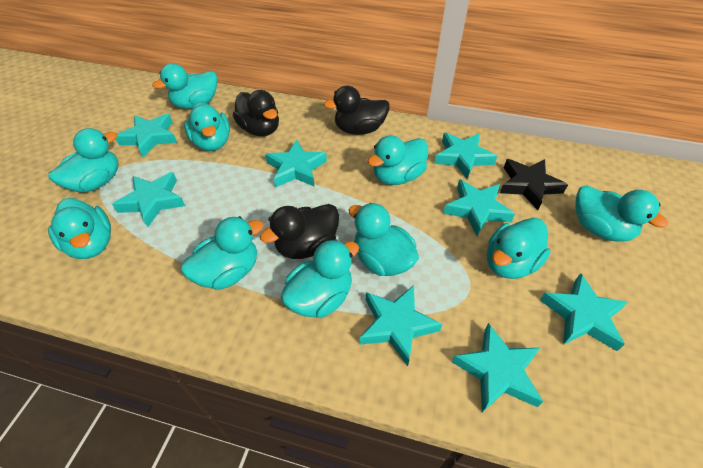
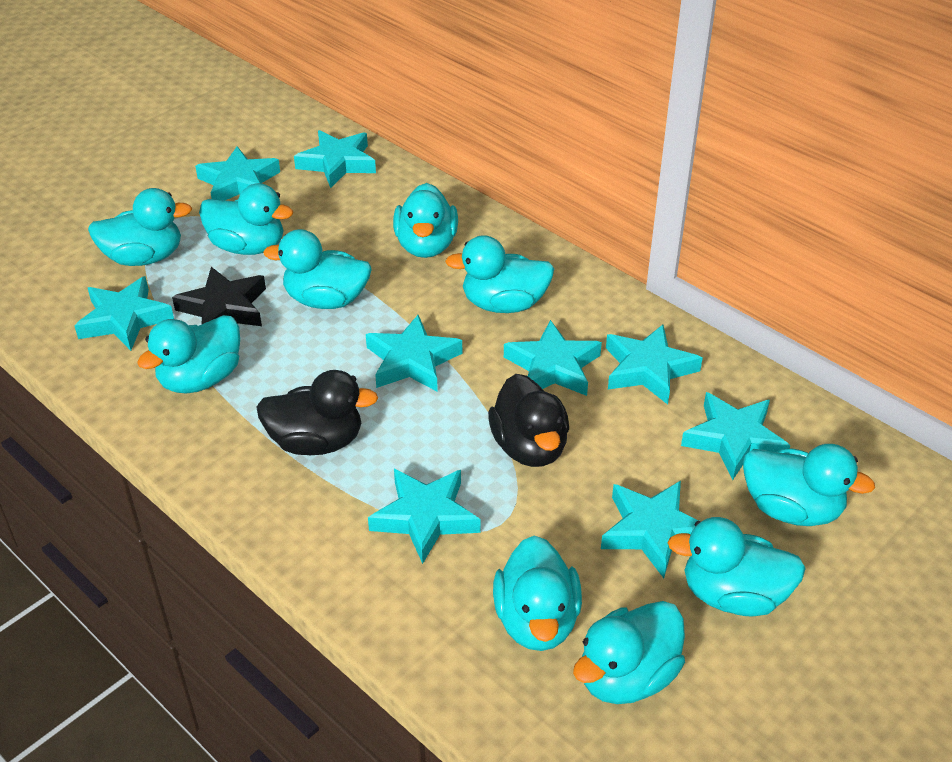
black duck: [233,90,279,136] [260,204,339,259] [324,86,390,135] = 3 -> [256,370,378,455] [488,374,569,467] = 2
turquoise star: [112,172,185,227] [116,114,177,157] [265,140,327,188] [359,285,442,366] [434,133,497,179] [443,179,515,236] [452,323,543,412] [540,273,628,351] = 8 -> [74,276,174,351] [195,146,280,200] [294,130,376,188] [366,315,462,392] [368,469,481,564] [504,320,602,396] [601,481,699,578] [606,325,703,405] [681,392,790,480] = 9

